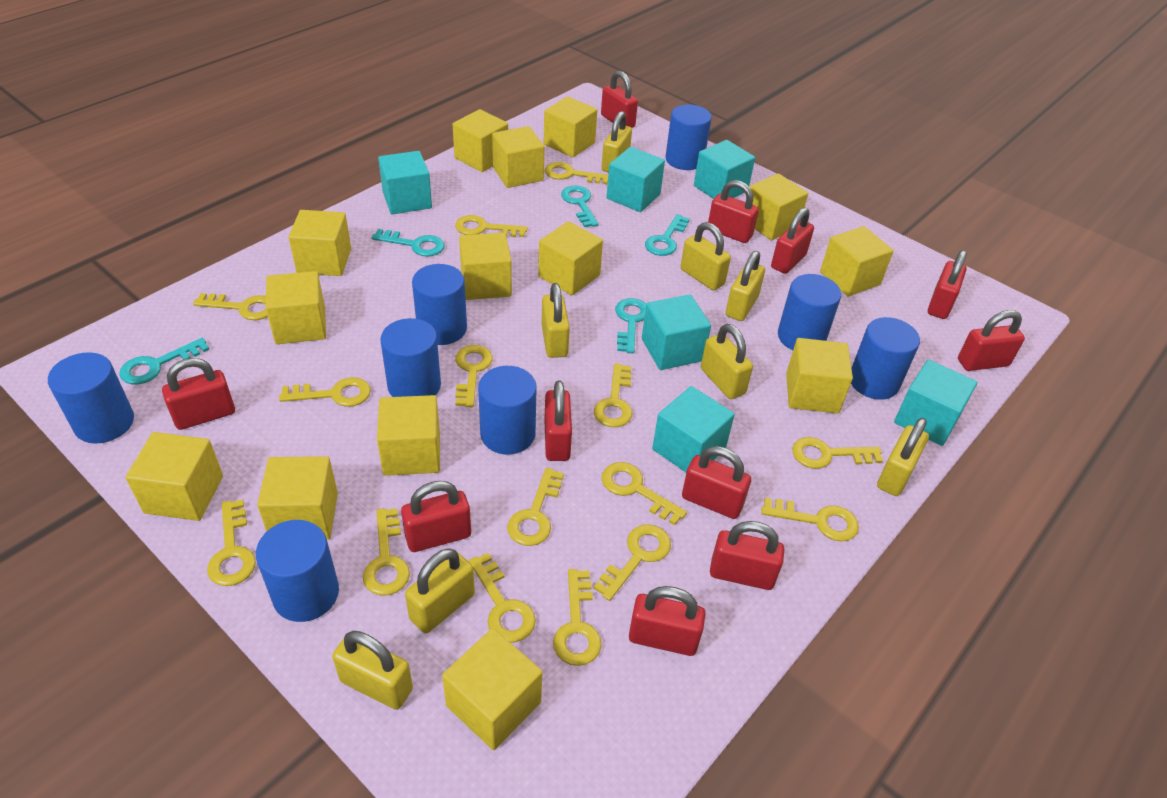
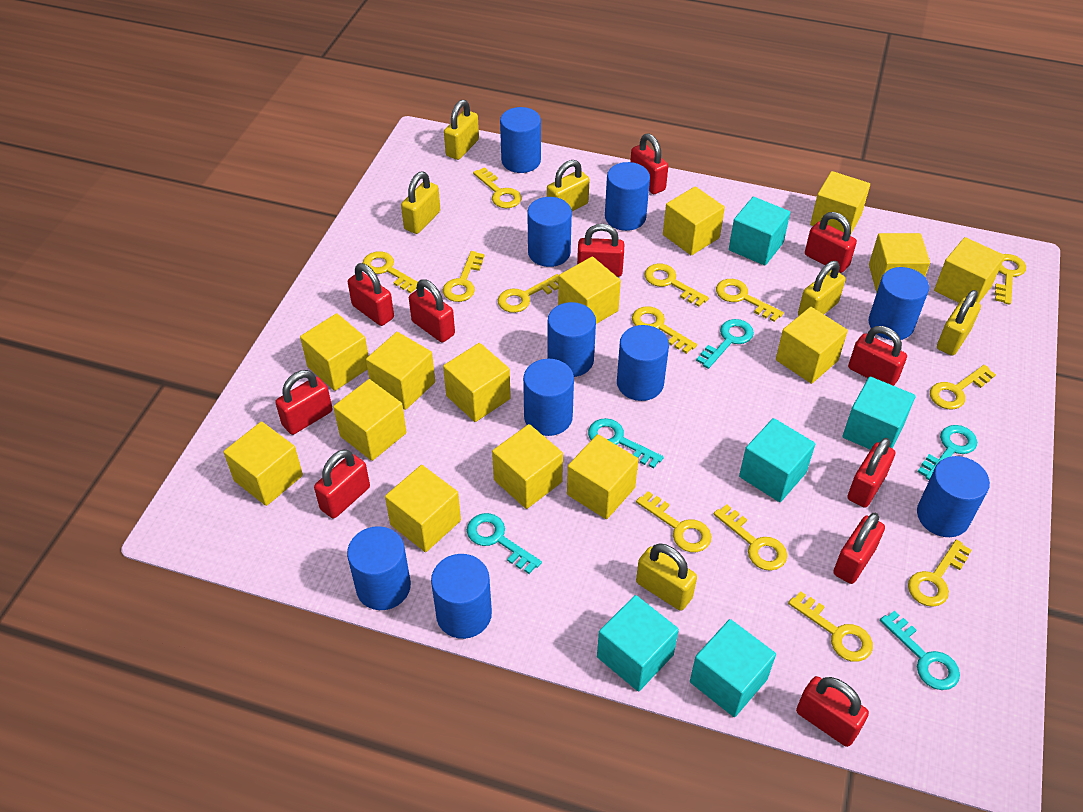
blue cylinder: [48,352,134,444] [256,520,339,622] [380,318,441,397] [412,264,467,345] [478,366,537,455] [665,104,712,170] [778,274,841,350] [851,317,920,400] = 8 -> [347,526,411,610] [431,554,492,639] [500,107,541,173] [523,359,574,436] [527,197,572,267] [547,302,596,377] [605,162,650,231] [617,325,669,401] [868,267,929,340] [917,456,990,537] = 10
turquoise cube: [378,151,432,214] [607,147,665,212] [642,294,711,370] [652,386,735,472] [694,140,755,199] [894,360,977,446] = 6 -> [597,595,679,691] [690,619,776,717] [729,197,790,266] [739,418,815,502] [842,377,915,450] = 5
yellow key: [193,293,268,320] [207,500,256,586] [279,377,371,407] [363,508,410,595] [455,215,528,237] [455,345,493,407] [469,553,536,642] [507,468,564,546] [545,162,608,184] [553,569,602,666] [594,363,632,427] [594,524,671,601] [602,462,687,525] [761,498,859,541] [792,437,883,469] = 15 -> [363,251,418,293] [443,251,484,302] [473,167,522,208] [498,274,559,313] [632,306,697,354] [636,491,711,552] [645,264,709,307] [714,504,787,571] [716,279,784,322] [788,591,873,662] [908,540,972,607] [930,365,996,409] [995,254,1026,305] = 13
yellow padlock: [332,631,413,710] [405,548,475,633] [541,283,570,358] [601,111,632,172] [681,222,731,290] [701,324,753,399] [725,251,765,321] [877,418,929,496] = 8 -> [401,172,440,234] [444,100,479,160] [547,160,589,211] [636,543,697,611] [798,261,845,315] [937,290,981,356] = 6

